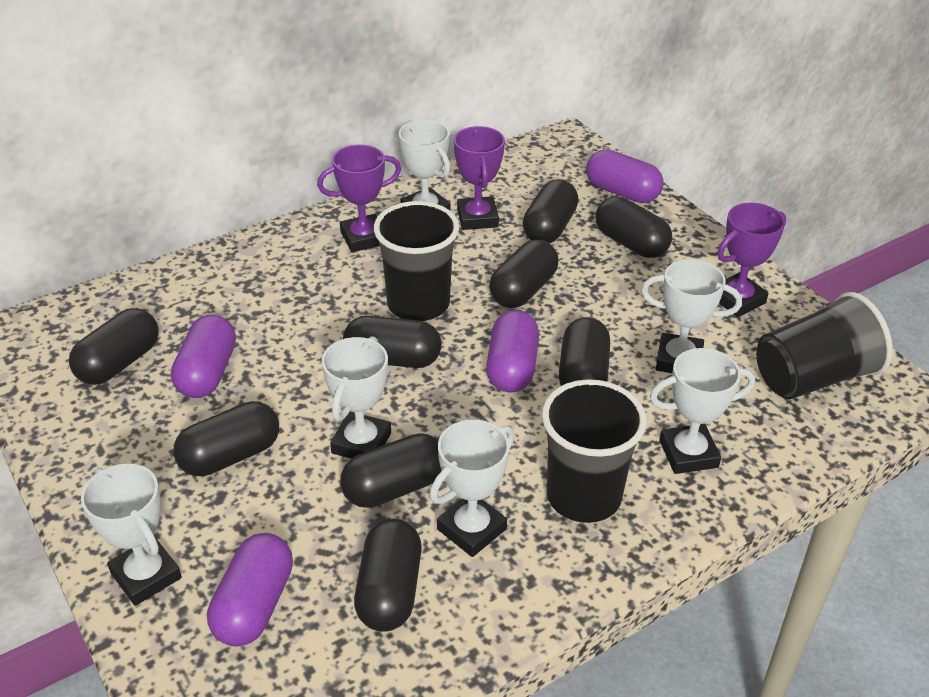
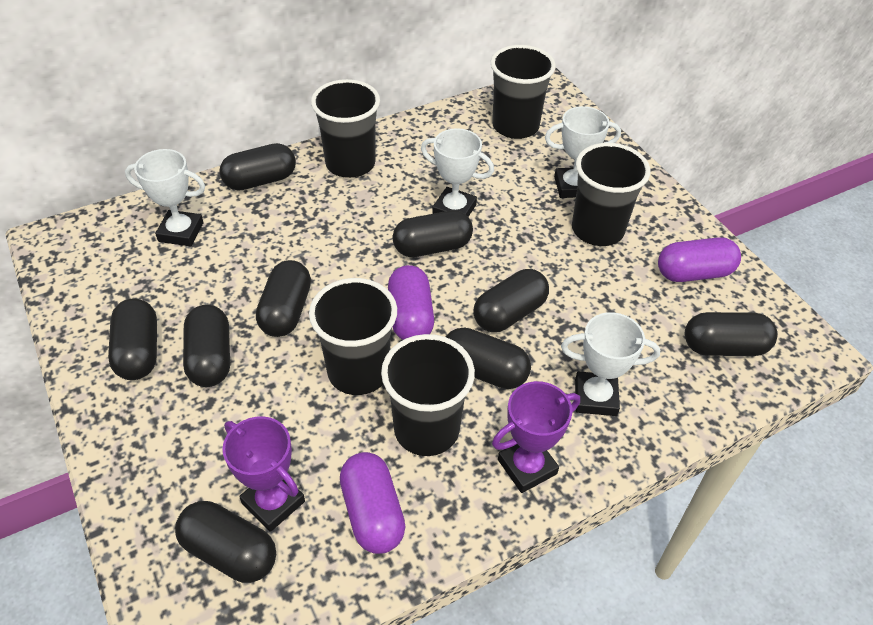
black cup: [373,201,459,321] [542,379,647,523] [756,292,893,400] = 3 -> [309,278,397,395] [311,79,380,178] [381,334,475,456] [490,45,556,139] [572,143,651,246] = 5
purple capsule: [171,315,236,398] [207,533,293,647] [486,310,539,392] [586,149,664,203] = 4 -> [340,452,405,554] [388,265,434,340] [658,237,741,282] = 3
purple trophy: [317,145,401,252] [454,126,505,230] [717,203,786,317] = 3 -> [222,416,305,532] [492,381,580,493] = 2
white trophy: [81,464,182,606] [322,336,391,459] [399,120,451,211] [430,420,515,557] [641,259,742,373] [650,348,755,474] = 6 -> [125,149,205,246] [421,128,494,217] [545,106,621,198] [561,312,660,416] = 4

